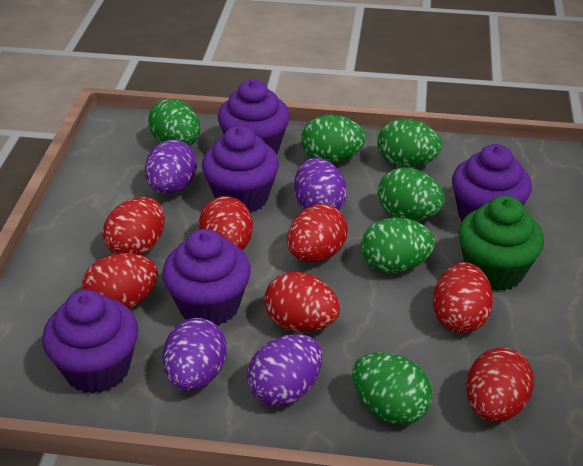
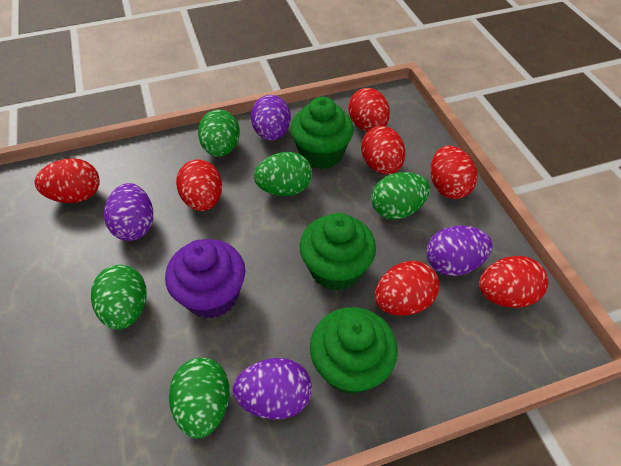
green cupcake: [458,196,544,291] = 1 -> [290,97,354,169] [299,213,376,291] [310,307,398,395] = 3
green egg: [148,99,200,146] [301,115,366,163] [352,352,433,425] [361,218,435,273] [377,118,442,167] [378,168,445,221] = 6 -> [91,265,147,330] [169,358,230,439] [198,109,240,157] [254,152,312,196] [371,172,430,220] = 5
purple cupcake: [42,290,139,394] [163,229,251,326] [202,126,279,213] [218,80,290,154] [452,144,532,222] = 5 -> [165,239,245,319] = 1

